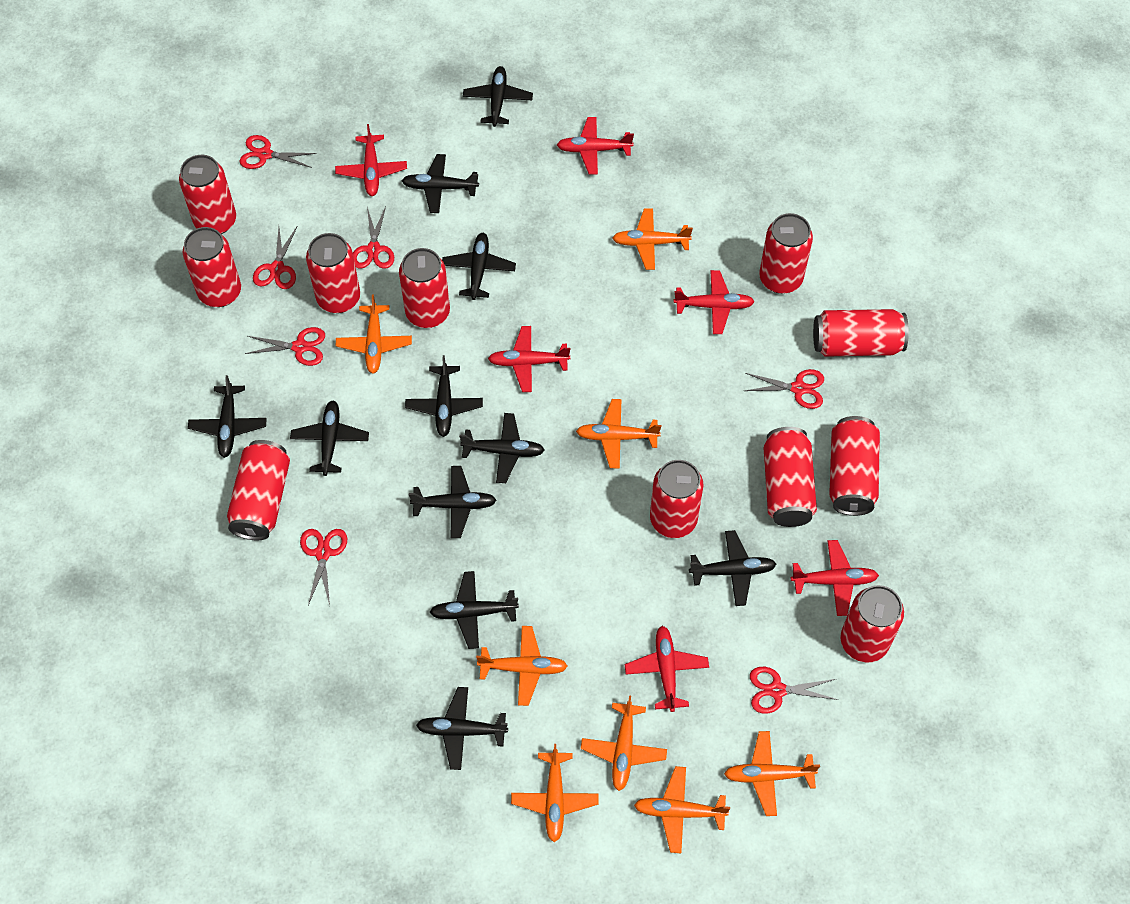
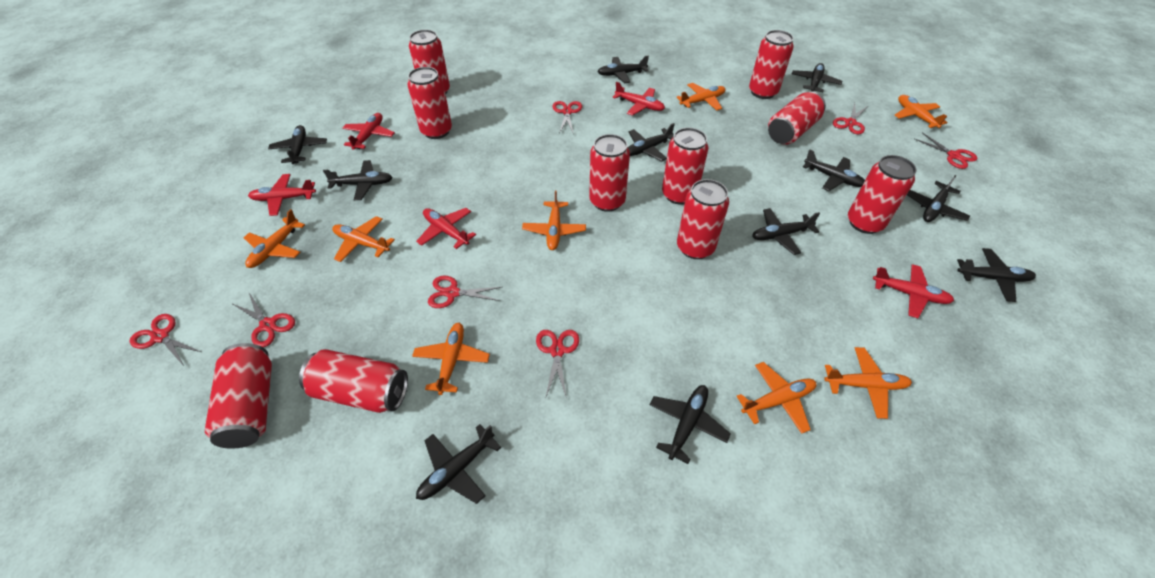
red can: [179,155,236,234] [183,227,241,307] [227,440,290,540] [306,233,360,313] [399,248,450,328] [650,460,704,538] [759,213,813,294] [764,427,817,527] [813,309,909,357] [829,416,880,516] [840,585,904,663] = 11 -> [205,343,272,449] [299,349,408,413] [407,67,452,139] [409,30,450,95] [589,134,630,212] [662,128,708,205] [677,179,729,259] [749,30,794,99] [768,92,826,145] [848,155,917,234] = 10
red plane: [335,124,407,196] [488,326,570,392] [557,117,634,175] [625,626,709,712] [673,270,755,334] [791,540,879,616] = 6 -> [248,174,316,216] [342,113,395,150] [416,208,476,249] [612,82,665,116] [873,264,954,318] = 5

